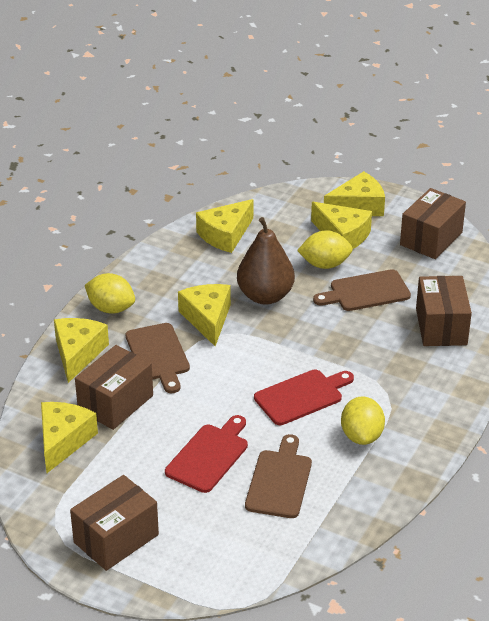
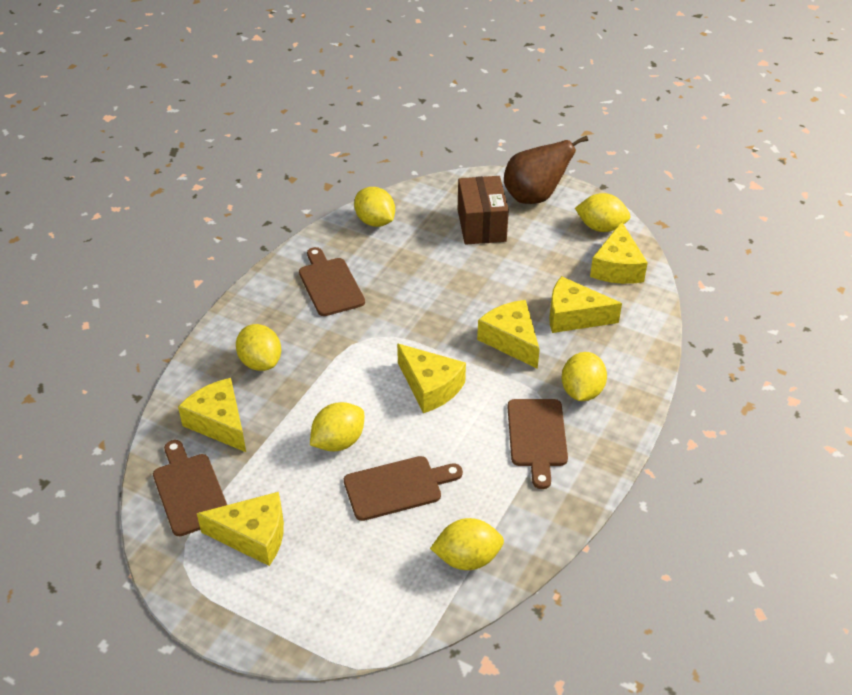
brown box: [70,475,159,571] [75,345,153,430] [400,188,466,259] [416,276,472,346] = 4 -> [458,176,509,245] = 1
brown cutting board: [126,323,190,393] [245,434,312,518] [313,269,411,311] = 3 -> [153,440,227,536] [299,247,365,316] [344,456,463,521] [507,399,568,489] = 4
red cutting board: [165,415,248,493] [254,370,354,425] = 2 -> none = 0
yellow lemon: [85,273,135,314] [297,230,353,269] [341,396,385,445] = 3 -> [236,324,281,371] [310,402,364,451] [354,187,395,227] [430,518,504,570] [562,352,607,401] [575,193,631,232] = 6

